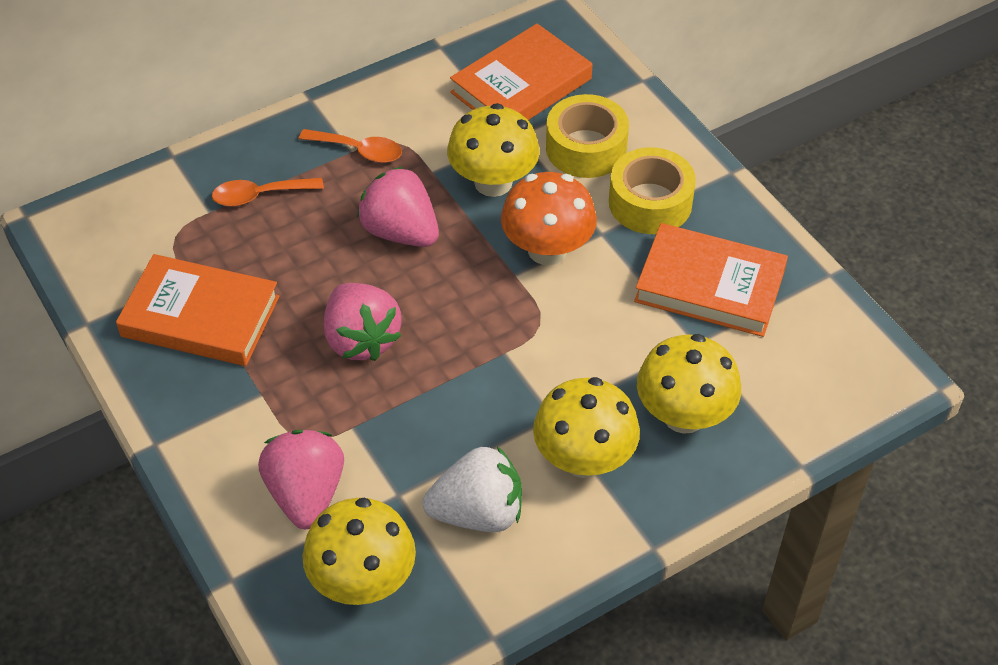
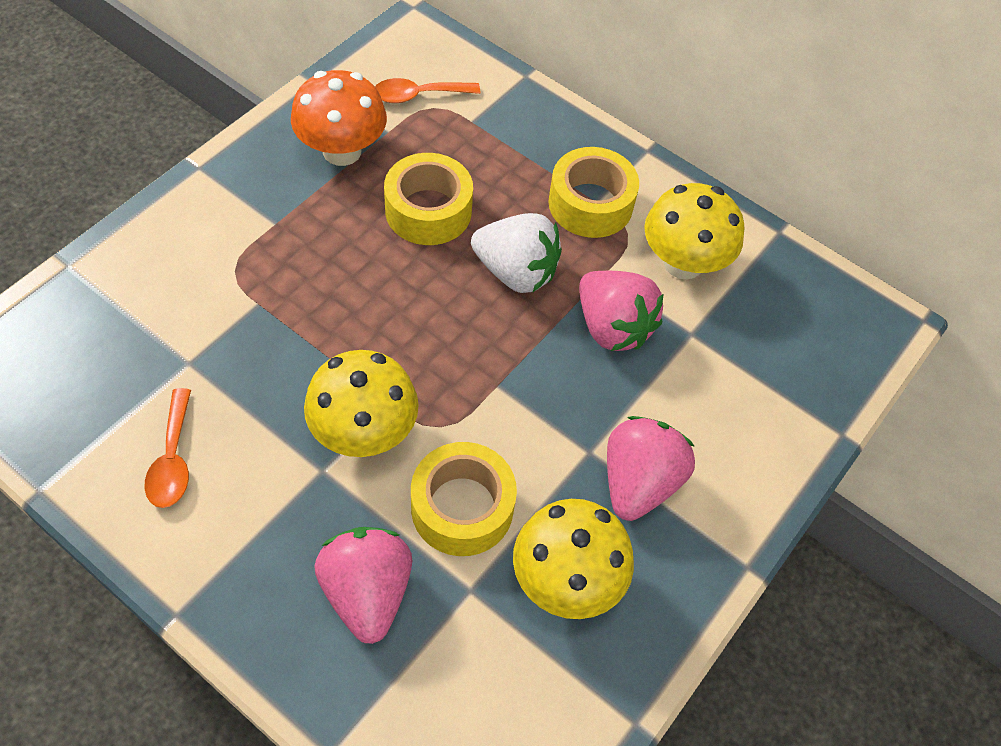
orange book: [116,254,279,366] [450,24,592,120] [634,223,788,337] = 3 -> none = 0
yellow mushroom: [302,498,416,605] [447,103,540,197] [533,377,640,478] [637,334,741,434] = 4 -> [304,350,419,457] [513,499,634,619] [644,183,744,280] = 3
yellow tape: [546,94,629,178] [609,147,696,234] = 2 -> [384,153,473,245] [411,442,517,556] [548,147,639,238] = 3

